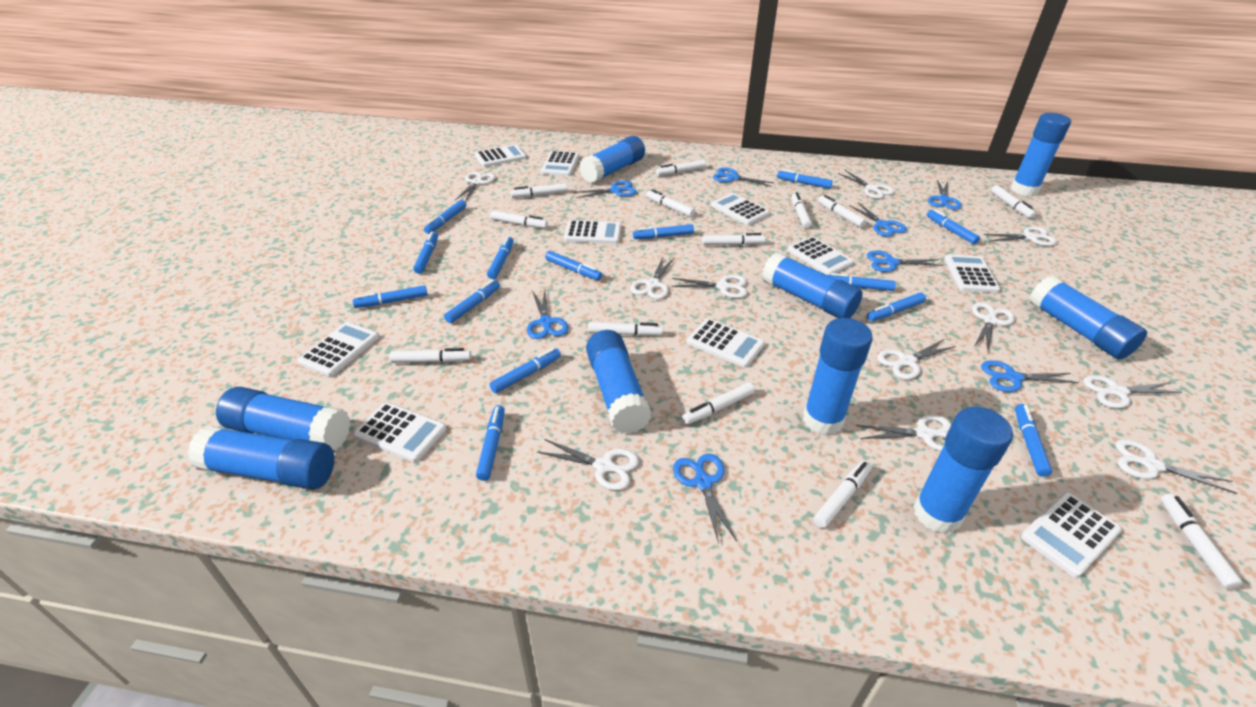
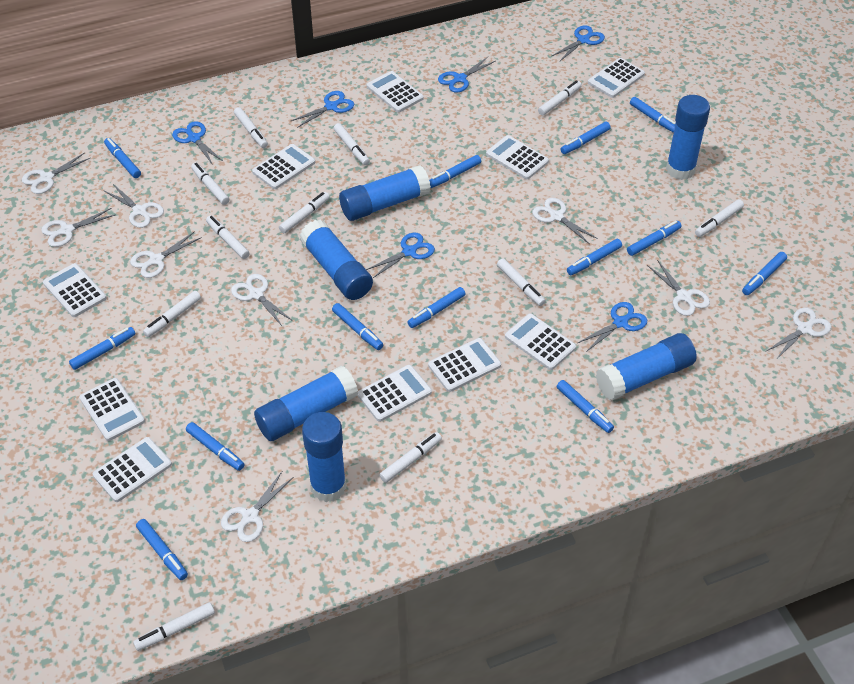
blue glue stick: [188,426,334,490] [216,387,351,450] [579,136,645,183] [586,330,652,434] [762,252,863,318] [803,318,873,435] [913,407,1013,534] [1011,113,1071,196] [1029,276,1147,359] = 9 -> [254,365,358,441] [300,220,373,300] [302,412,346,502] [339,165,431,221] [596,333,697,400] [666,95,710,180] = 6
blue marker: [353,285,428,308] [413,231,438,274] [424,200,466,234] [444,280,500,323] [476,405,505,481] [487,236,514,279] [490,348,561,393] [545,251,602,280] [633,224,694,239] [777,169,833,189] [828,273,896,291] [867,293,926,321] [927,209,980,244] [1015,404,1052,477] = 14 -> [69,327,136,370] [104,138,141,178] [136,519,188,580] [186,422,244,471] [332,303,383,350] [408,287,465,328] [429,155,481,188] [557,380,614,433] [561,122,611,154] [567,239,622,275] [627,221,682,256] [630,97,676,133] [742,252,787,295] = 13
blue scissors: [527,290,568,339] [573,181,637,198] [673,454,737,544] [713,167,774,187] [849,202,907,237] [867,251,943,272] [928,180,961,210] [981,360,1079,392] = 8 -> [172,121,223,165] [291,91,354,128] [366,233,435,278] [438,57,495,92] [552,25,605,62] [578,302,647,352] = 6
white marker: [390,348,471,363] [490,210,548,228] [511,183,567,198] [588,322,663,336] [646,189,695,217] [656,160,706,176] [682,382,755,424] [702,233,765,245] [791,192,812,229] [813,460,872,528] [818,195,866,227] [991,185,1036,218] [1161,494,1243,589] = 13 -> [133,602,215,651] [143,291,201,337] [191,163,230,205] [206,216,250,259] [234,107,268,148] [279,192,330,233] [333,123,370,165] [379,432,442,483] [497,258,546,306] [538,80,582,115] [695,199,744,237] = 11
white scissors: [455,172,496,202] [537,439,639,490] [631,257,675,299] [671,275,747,298] [838,170,894,199] [857,414,951,451] [877,339,956,379] [972,302,1015,352] [983,227,1057,246] [1083,375,1182,408] [1115,439,1237,494] = 11 -> [22,152,90,194] [41,208,116,247] [103,184,164,228] [130,231,202,278] [221,472,294,542] [231,274,293,326] [532,198,598,244] [647,260,710,316] [767,308,831,360] = 9

